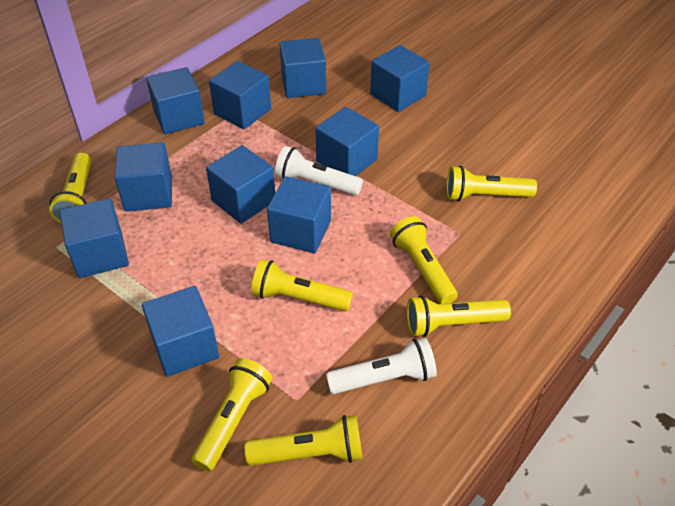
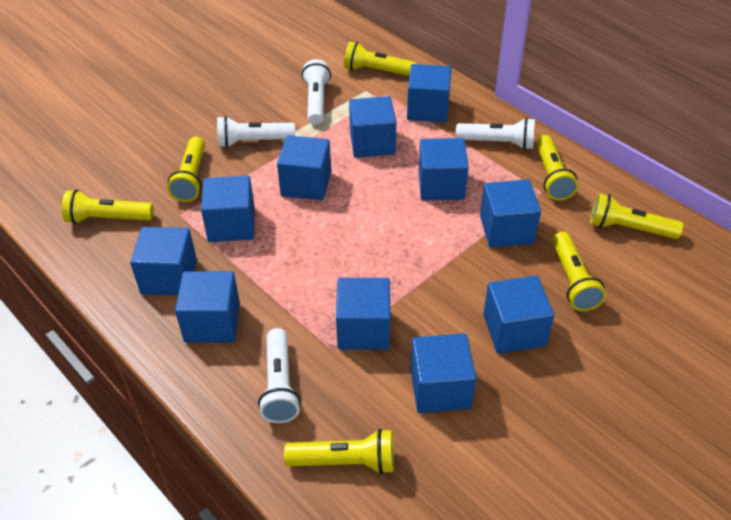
blue cube: [60,198,129,278] [115,142,172,212] [142,286,219,377] [146,67,205,134] [206,145,275,224] [209,61,271,129] [267,176,331,253] [279,38,326,98] [315,107,379,176] [370,45,430,112] = 10 -> [130,227,197,296] [175,271,240,343] [201,176,255,242] [277,135,331,200] [336,278,390,350] [349,96,396,158] [407,64,451,122] [411,333,476,413] [419,138,469,200] [480,179,541,248] [483,276,554,354] = 11
white flashlight: [275,146,363,196] [326,338,437,394] = 2 -> [217,116,295,148] [258,328,301,423] [302,59,331,125] [456,118,535,150] = 4

